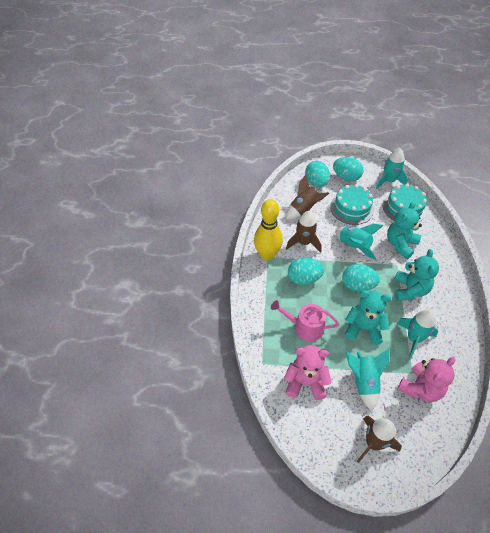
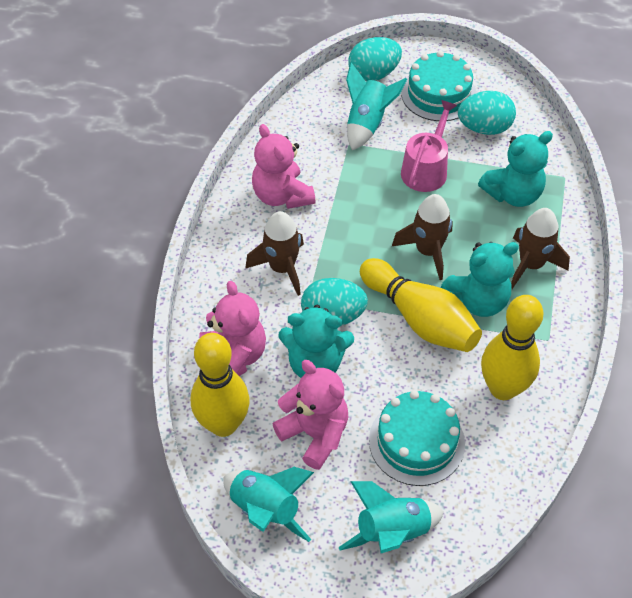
pink teddy bear: [284,345,332,400] [398,357,455,402] = 2 -> [200,281,266,376] [252,124,316,209] [273,360,348,470] = 3
turquoise egg: [288,258,324,285] [305,161,330,187] [333,157,364,182] [342,264,380,292] = 4 -> [301,278,368,325] [348,37,402,81] [458,91,516,135] = 3
turquoise rocket: [335,224,383,260] [346,349,389,411] [376,148,408,189] [396,309,438,358] = 4 -> [223,467,314,542] [339,481,444,553] [346,63,407,150] = 3
yellow bowling pin: [254,199,283,261] = 1 -> [191,333,250,437] [360,258,482,352] [481,295,543,400] = 3

